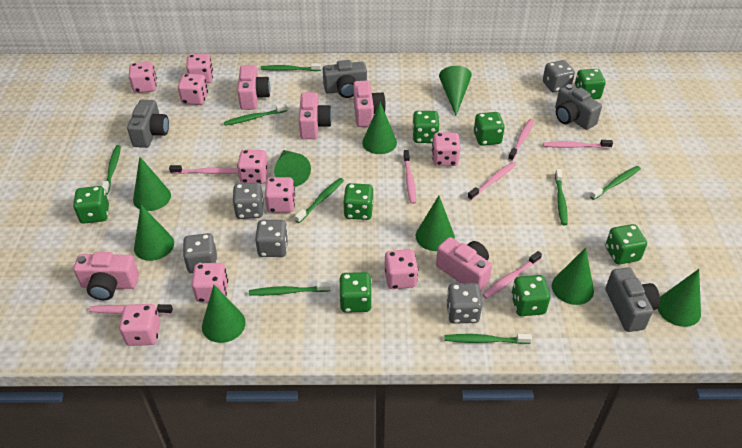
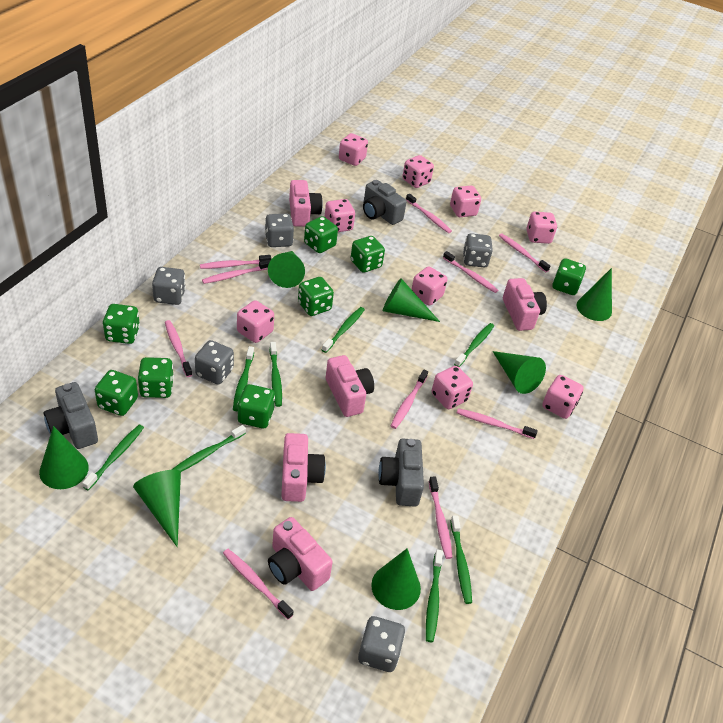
green cone: [133,156,171,211] [134,205,174,261] [202,285,246,343] [274,150,311,187] [362,102,397,154] [416,196,455,251] [439,66,472,116] [552,247,594,305] [657,269,701,327] = 9 -> [39,426,89,489] [133,470,181,547] [268,251,305,288] [371,548,421,610] [383,278,440,322] [492,351,546,394] [577,268,612,321] = 7
grey camera: [127,100,169,148] [323,60,367,98] [555,84,602,130] [605,267,660,332] = 4 -> [44,382,98,449] [363,180,407,225] [378,439,424,507] = 3
pink toothbrush: [89,304,173,315] [169,165,238,174] [403,150,416,204] [468,162,516,200] [482,251,542,299] [508,119,534,161] [543,140,613,149] = 7 -> [165,320,192,377] [200,255,271,269] [202,260,270,284] [223,549,294,620] [391,370,428,429] [406,194,452,233] [429,477,453,559] [443,251,498,293] [457,408,538,439] [499,233,550,272] = 10

